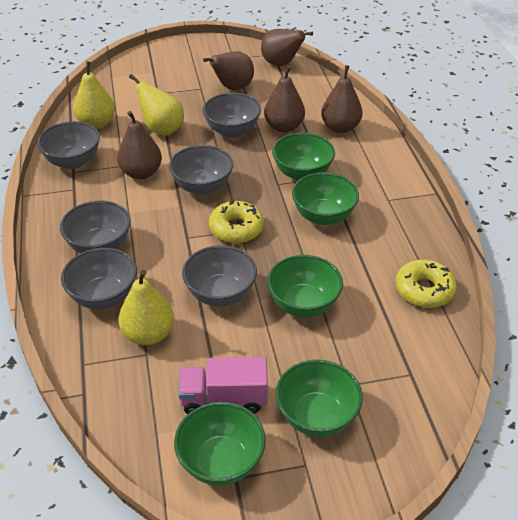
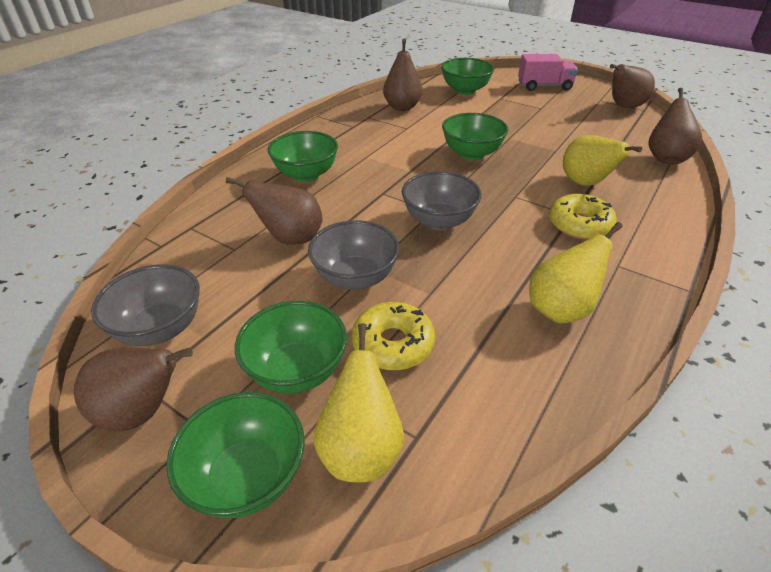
grey bowl: [37,121,100,169] [60,201,131,253] [61,248,137,309] [169,145,233,195] [182,245,257,306] [203,93,261,138] = 6 -> [91,264,200,346] [308,220,400,290] [402,171,482,230] = 3

